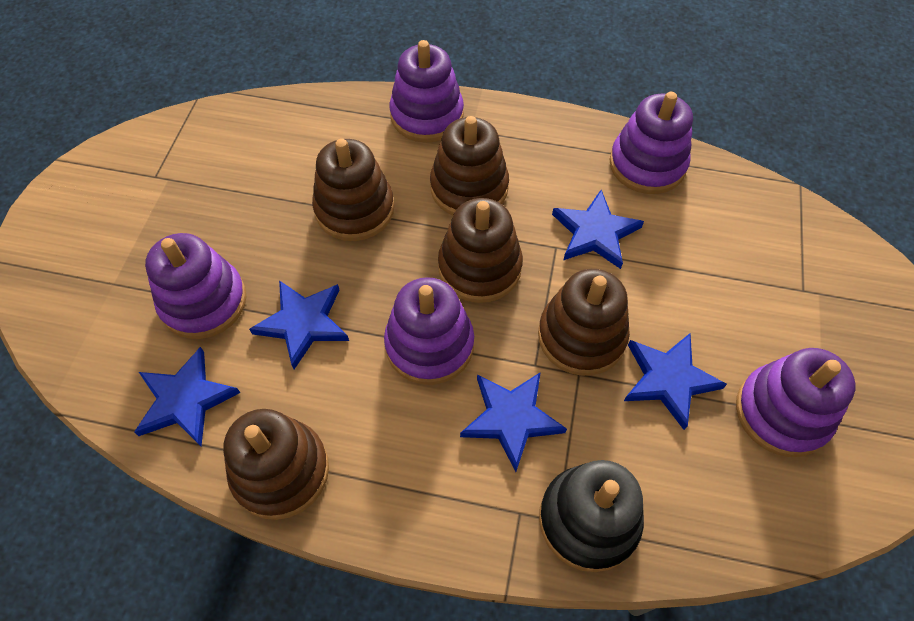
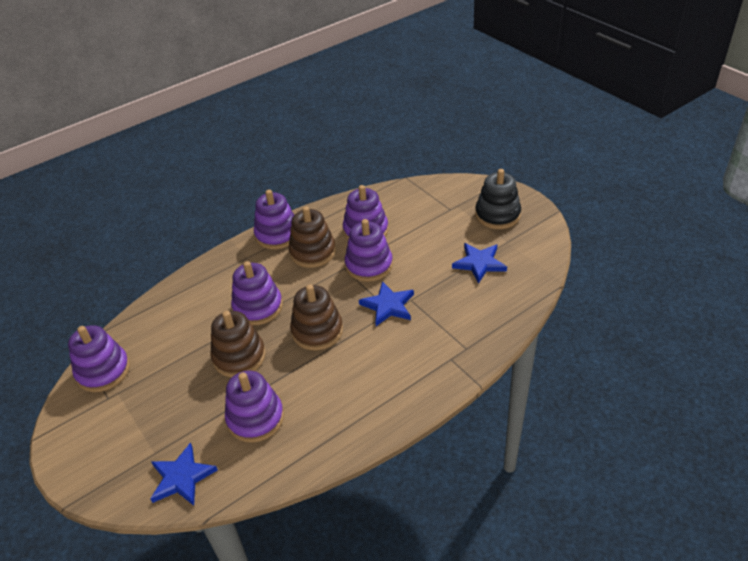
blue star: [134,347,240,446] [249,280,349,369] [460,372,567,472] [552,190,644,269] [624,333,727,430] = 5 -> [150,442,218,506] [359,281,414,326] [452,243,507,284] = 3
brown stacking toy: [223,409,329,520] [312,139,394,241] [430,116,509,215] [438,198,523,303] [538,269,630,376] = 5 -> [211,311,266,377] [288,206,336,268] [290,284,343,350] = 3
purple stacking toy: [145,233,246,339] [384,277,474,385] [389,40,464,143] [609,92,693,194] [736,348,856,457] = 5 -> [68,325,130,392] [225,371,284,443] [231,261,283,325] [254,190,294,249] [343,185,388,240] [345,219,393,282] = 6

